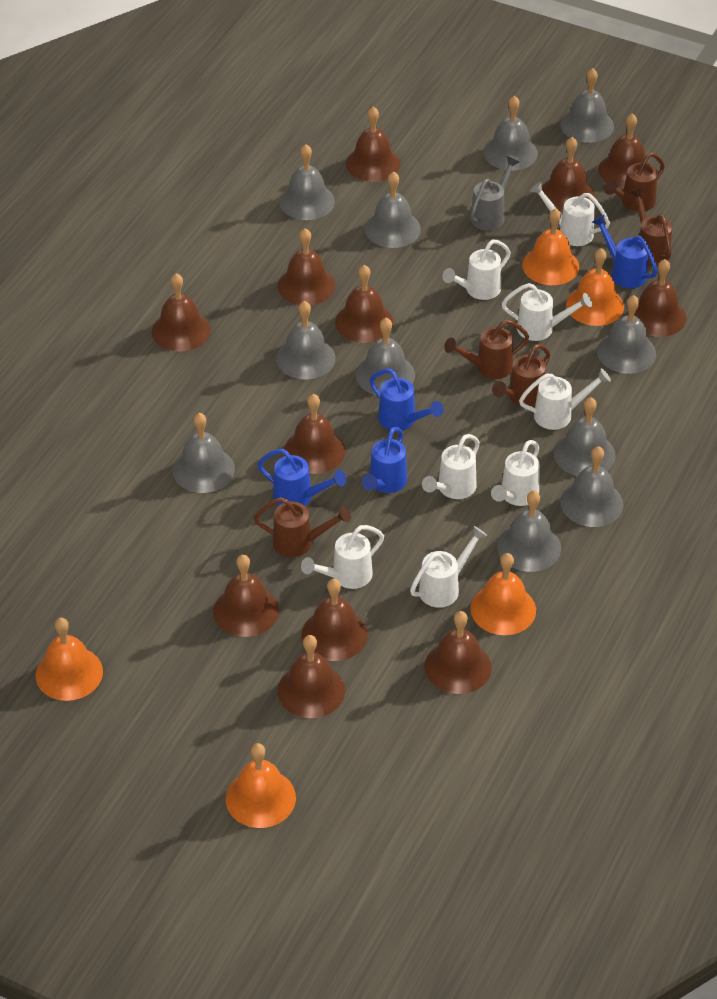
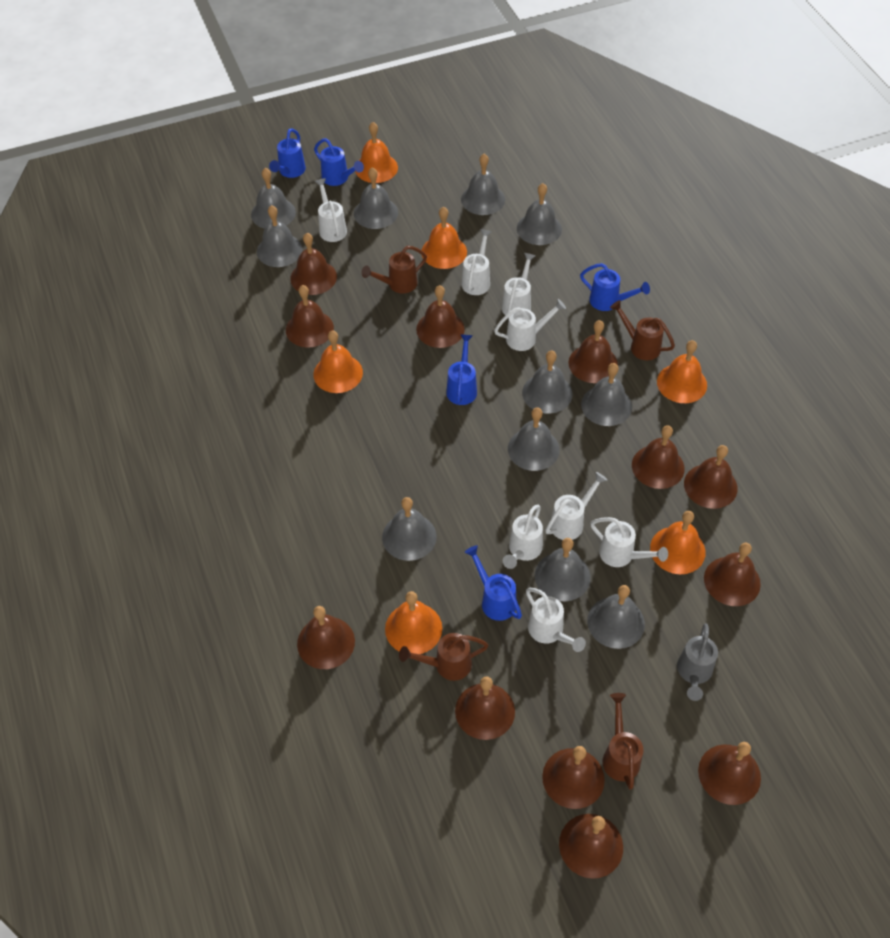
blue watering can: [257,449,346,506] [362,427,407,493] [369,369,443,430] [592,215,658,288] = 4 -> [269,128,306,178] [314,138,364,186] [446,334,477,405] [465,545,522,621] [580,263,650,311] = 5
brown watering can: [254,497,351,557] [444,320,529,379] [492,344,551,407] [604,153,665,212] [630,188,672,266] = 5 -> [362,246,427,293] [399,633,488,681] [602,693,643,790] [610,300,675,360] = 4
orange bell: [36,618,103,701] [226,743,296,828] [471,553,536,635] [522,208,579,285] [566,248,624,326] = 5 -> [313,330,363,393] [355,122,398,183] [385,591,442,654] [422,207,467,269] [650,511,705,574] [657,340,707,403] = 6

